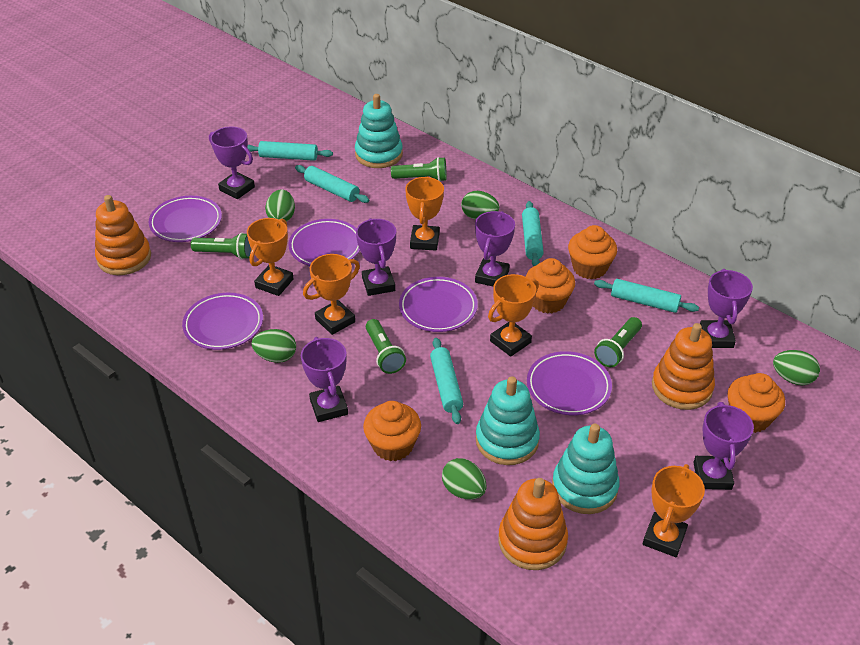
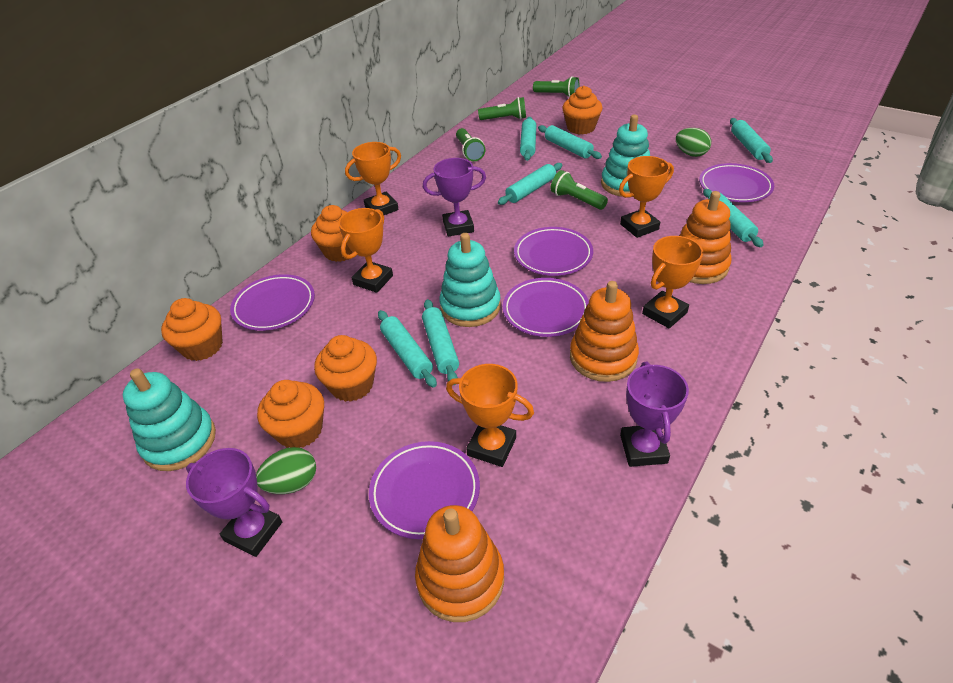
green egg: [252,329,296,363] [265,190,295,222] [442,458,487,499] [461,191,499,219] [773,350,820,385] = 5 -> [256,447,316,494] [676,128,711,157] = 2
orange cupcake: [363,401,421,461] [525,258,575,314] [568,225,617,279] [727,373,785,433] = 4 -> [161,298,223,361] [257,380,324,448] [311,205,353,262] [314,335,377,402] [562,86,603,135] = 5
purple trophy: [209,126,255,199] [301,337,348,422] [356,218,396,296] [475,211,515,286] [693,402,754,490] [700,269,753,348] = 6 -> [186,448,282,557] [423,158,486,236] [620,362,689,467] = 3
turquoise rolling pin: [248,141,333,161] [295,165,369,203] [430,338,463,424] [522,201,544,266] [594,279,699,313] = 5 -> [378,310,437,388] [422,299,459,385] [498,163,562,205] [520,117,536,161] [538,125,602,159] [703,189,763,247] [730,118,773,163] = 7

